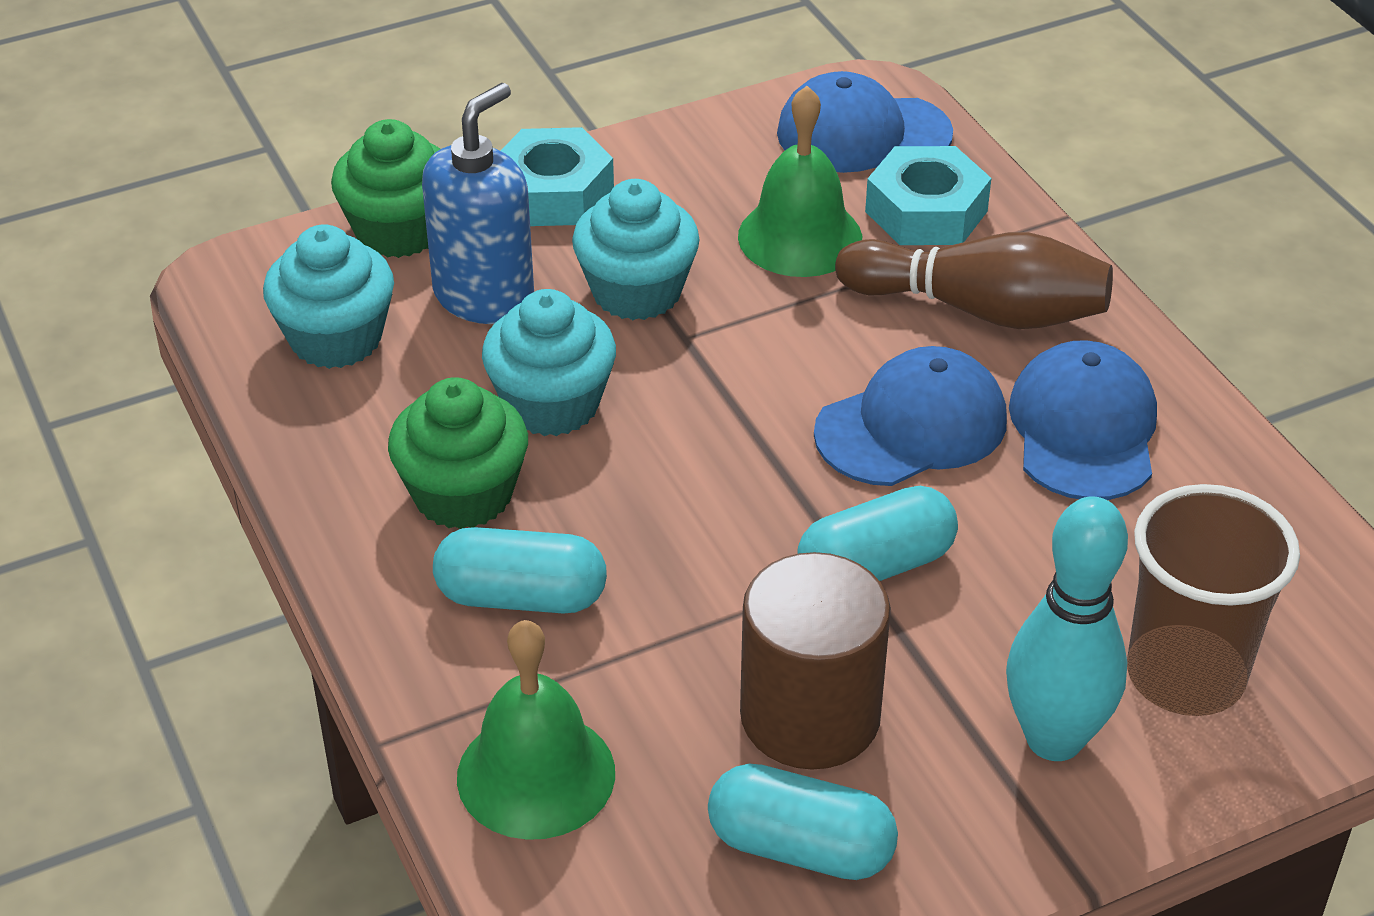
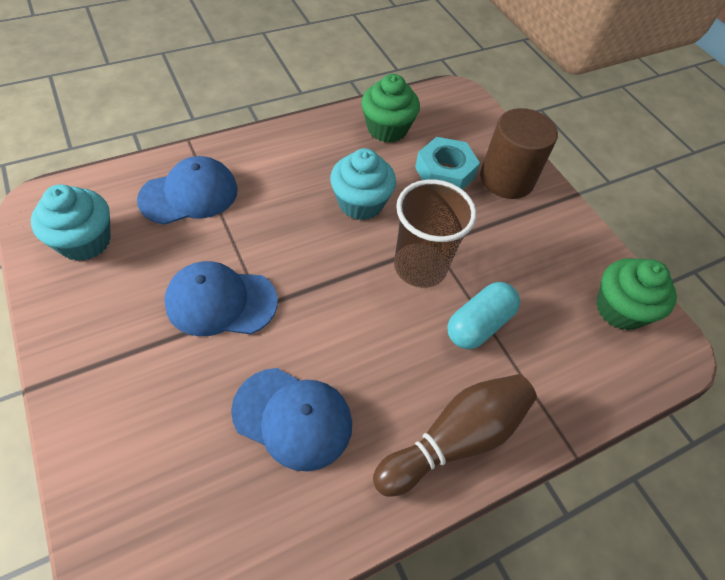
blue soap dispenser: [422,83,534,324] = 1 -> none = 0
green bell: [457,620,615,840] [738,86,862,277] = 2 -> none = 0
turquoise bowling pin: [1006,496,1128,761] = 1 -> none = 0
turquoise capsule: [433,527,607,614] [708,763,898,880] [798,486,958,581] = 3 -> [447,282,520,349] = 1
turquoise cupcake: [263,224,394,369] [482,289,616,436] [572,179,700,320] = 3 -> [31,184,111,261] [330,148,396,220] = 2
turquoise nut: [501,127,614,226] [865,146,991,245] = 2 -> [415,137,480,190] = 1

